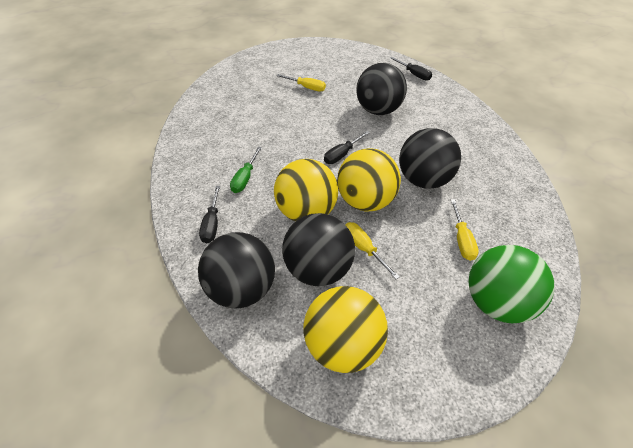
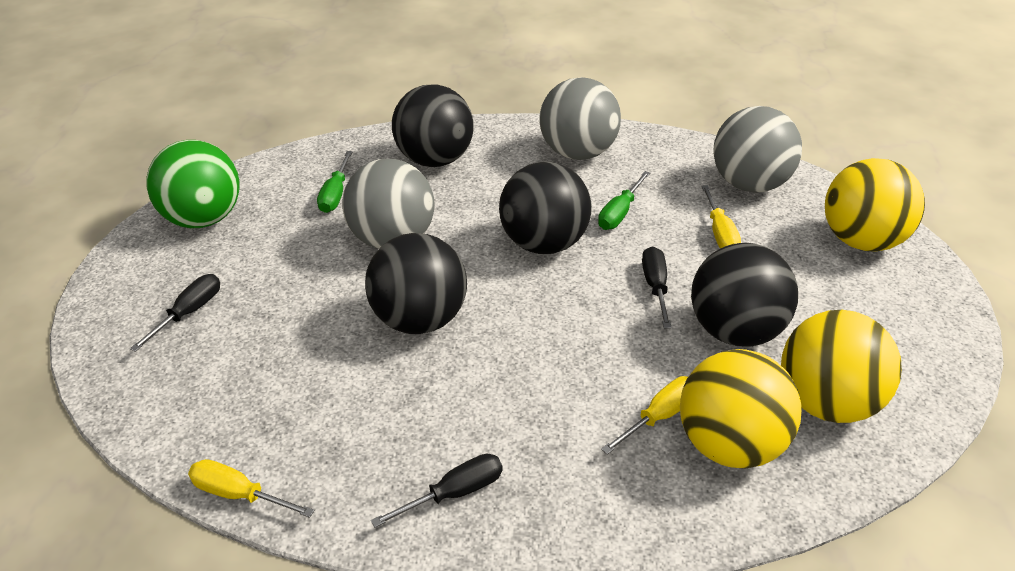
green screwdriver: [230,147,262,193] = 1 -> [317,151,353,213] [598,171,650,230] = 2
grey ball: none = 0 -> [342,159,434,249] [539,77,621,160] [713,106,802,193] = 3

